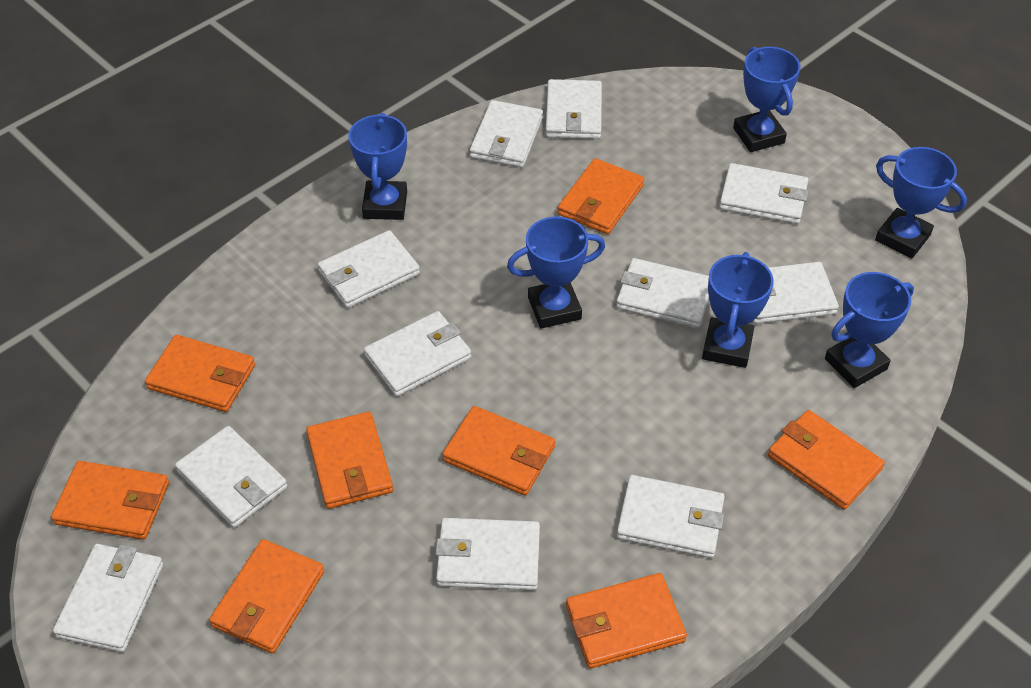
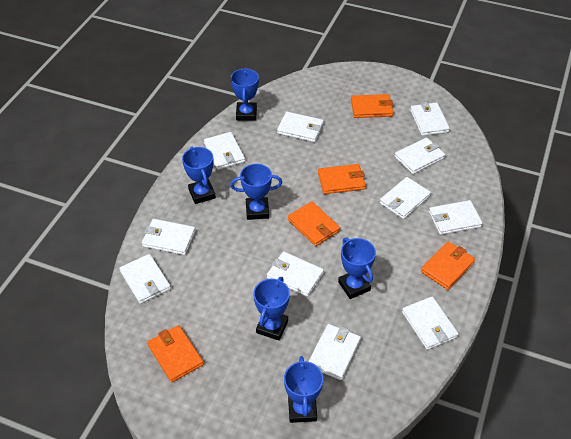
orange wallet: [51,461,169,540] [145,335,255,412] [209,539,324,653] [306,412,393,509] [442,406,555,496] [558,158,644,234] [566,573,687,668] [768,410,885,510] = 8 -> [147,325,204,382] [288,201,340,246] [318,164,366,194] [351,94,393,118] [421,241,475,290] = 5

